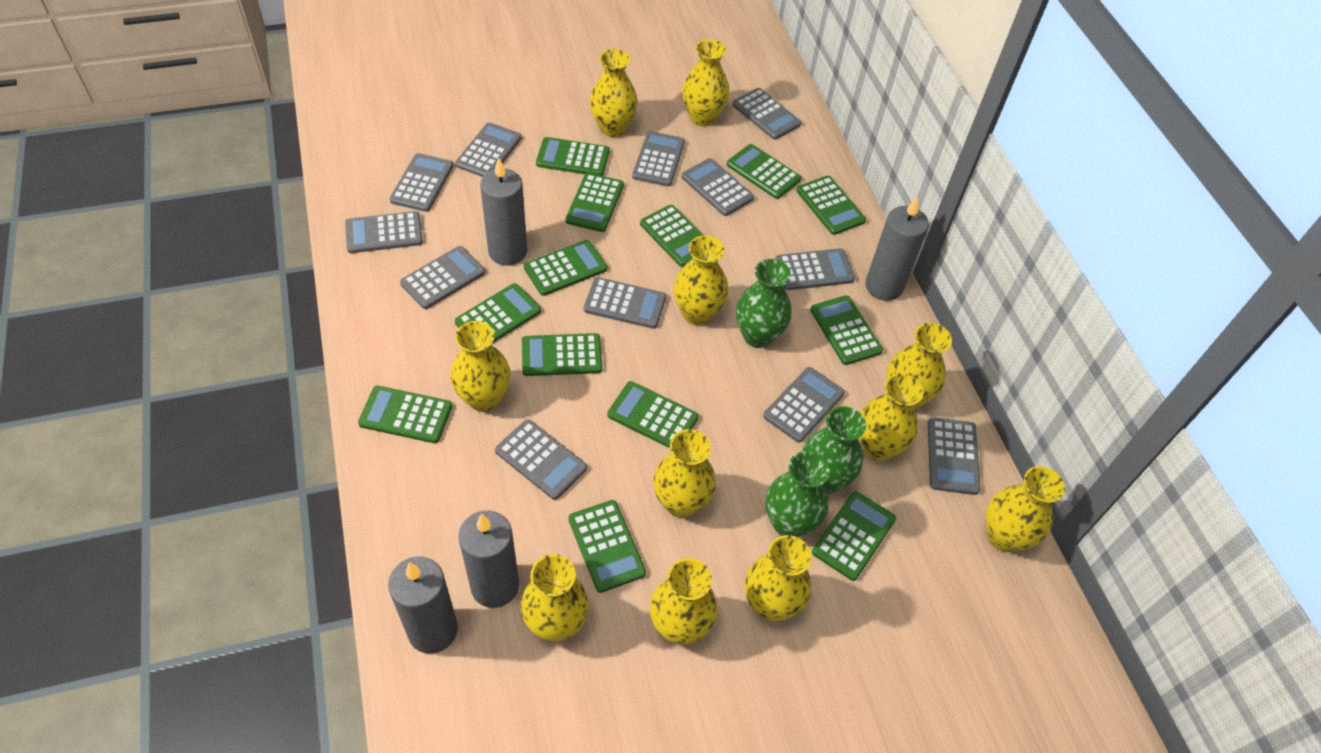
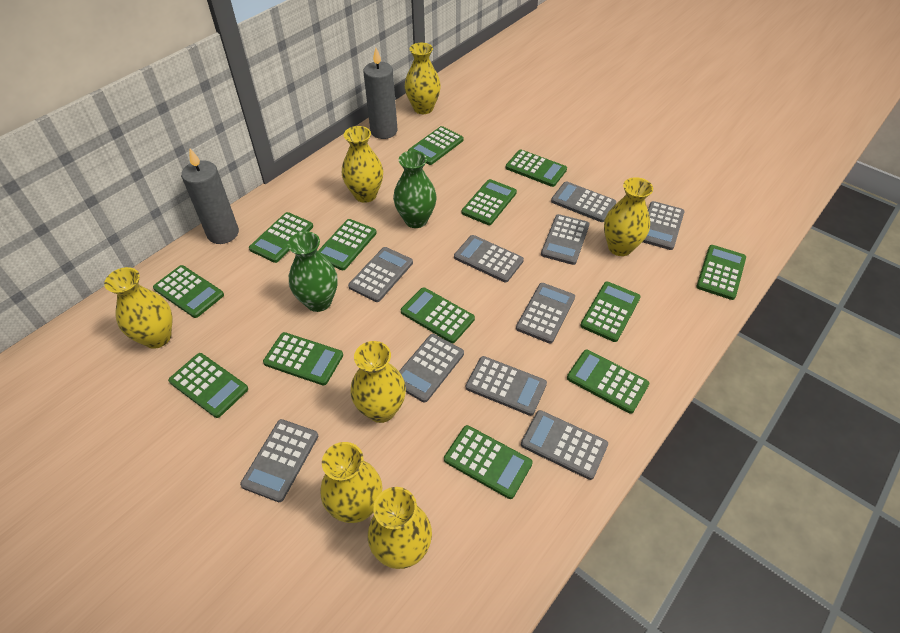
green vase: [736,259,792,348] [765,451,830,537] [802,406,866,494] = 3 -> [288,231,338,312] [393,150,436,228] = 2
grey calculator: [345,211,423,253] [390,153,454,212] [400,246,485,309] [455,122,522,177] [495,419,587,500] [584,277,666,329] [632,131,685,186] [681,158,754,216] [732,88,801,140] [763,367,845,443] [775,248,855,290] [928,417,980,495] = 12 -> [240,419,318,502] [348,247,413,302] [399,334,464,402] [454,235,524,283] [466,356,547,416] [516,283,575,343] [521,410,608,480] [541,214,590,265] [551,181,616,222] [643,201,685,250] = 10
grey candle: [388,556,458,654] [458,510,519,608] [480,158,527,266] [865,196,929,301] = 4 -> [181,149,239,244] [363,48,397,139] = 2
yellow vase: [451,321,511,412] [521,554,589,641] [590,49,638,137] [650,558,718,645] [653,429,716,518] [673,236,728,325] [682,39,729,127] [745,535,812,621] [859,373,924,461] [886,323,952,409] [986,466,1065,552] = 11 -> [104,267,172,349] [321,442,382,523] [342,126,383,203] [350,341,406,423] [368,487,432,569] [405,43,441,114] [604,177,653,256] = 7

